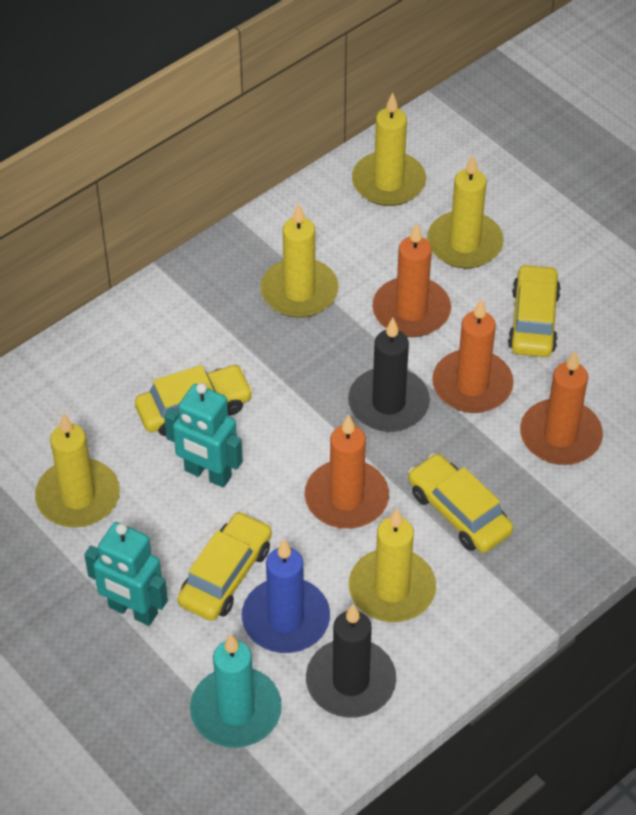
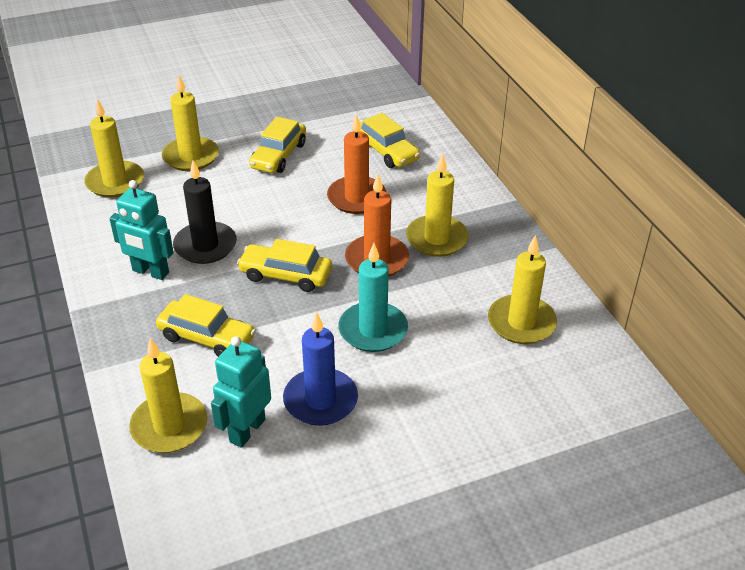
black candle: [306,604,396,718] [348,318,430,432] = 2 -> [173,161,237,264] = 1
orange candle: [305,414,389,529] [372,223,451,337] [432,299,514,413] [520,351,603,465] = 4 -> [327,114,386,214] [345,174,409,277] = 2

